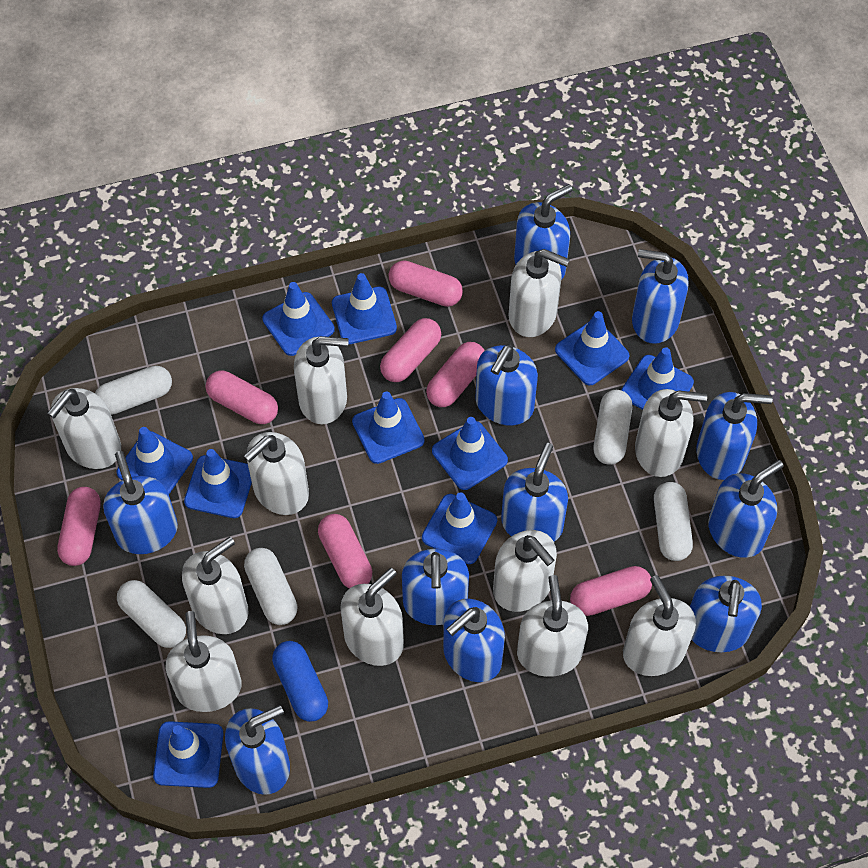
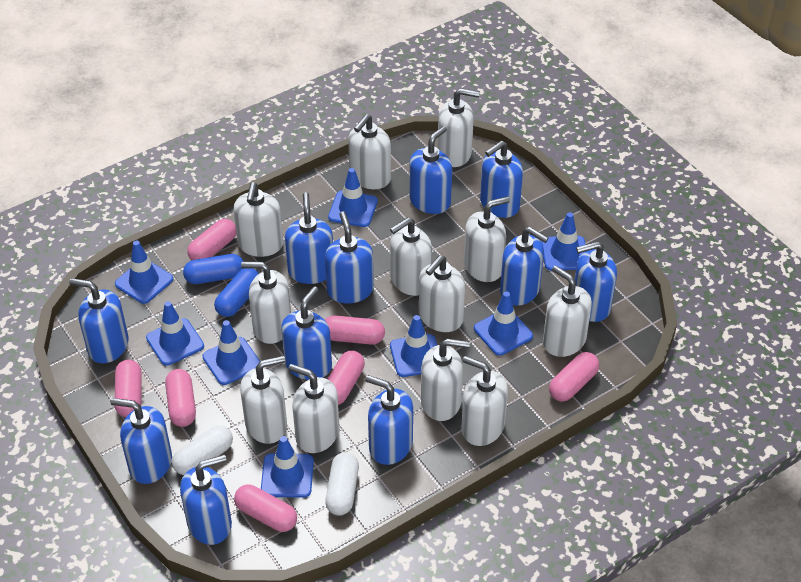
blue capsule: [272,641,328,722] = 1 -> [183,254,244,284] [214,268,259,317] = 2
blue traffic cone: [117,427,193,494] [153,721,223,788] [184,449,252,518] [262,282,335,356] [332,273,397,344] [352,392,425,464] [422,492,497,564] [432,417,508,490] [555,311,630,385] [621,347,694,410] = 10 -> [115,241,173,304] [146,301,204,366] [202,320,260,385] [261,436,314,498] [328,168,378,227] [390,315,437,377] [474,291,533,356] [541,212,586,271] = 8
white capsule: [95,366,172,415] [117,580,186,648] [244,548,298,625] [594,390,632,465] [654,482,693,561] = 5 -> [172,425,233,475] [325,452,359,516] = 2
white soap dispenser: [47,388,121,469] [165,611,242,712] [182,537,248,634] [244,432,309,515] [294,336,349,424] [340,568,404,666] [493,530,557,612] [508,249,570,337] [517,575,588,677] [623,575,696,676] [635,389,707,477] = 11 -> [234,182,283,257] [240,356,287,444] [241,262,291,344] [288,364,339,453] [348,114,391,189] [390,217,432,296] [419,255,465,332] [421,339,470,421] [437,88,480,167] [461,356,508,446] [464,196,510,282] [543,266,592,357] = 12

